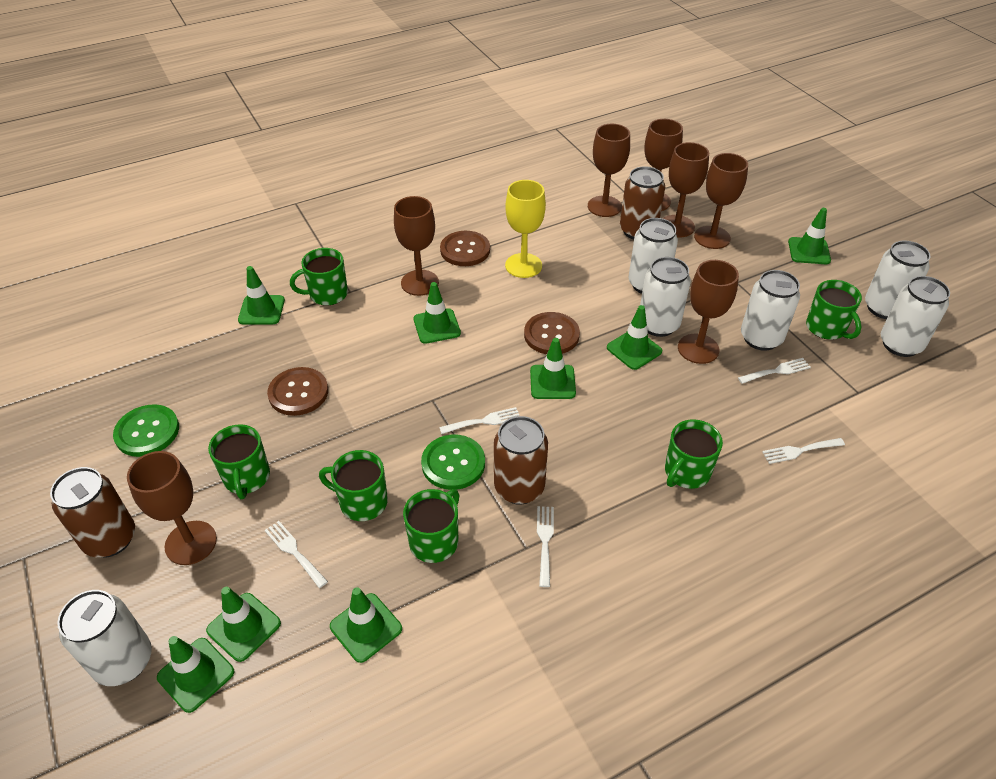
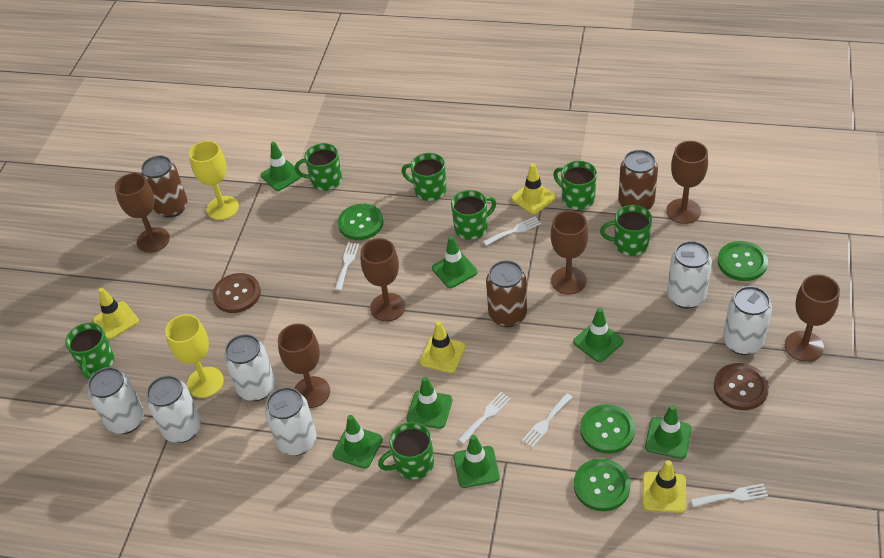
brown button: [267,367,328,416] [440,231,490,266] [524,312,580,354] = 3 -> [212,273,261,313] [714,363,769,410] = 2
brown goblet: [127,451,217,565] [394,196,439,296] [588,124,630,217] [645,119,683,211] [662,142,709,237] [678,260,739,364] [694,153,748,249] = 7 -> [115,173,170,253] [278,324,330,408] [361,238,406,321] [551,210,588,295] [666,141,708,224] [785,274,840,362] = 6
green button: [113,404,179,457] [421,435,485,490] = 2 -> [338,204,384,240] [574,459,630,511] [580,404,635,454] [717,241,768,281] = 4
green mug: [208,424,270,499] [290,248,348,305] [319,450,388,521] [403,489,459,563] [665,419,723,489] [806,280,862,340] = 6 -> [65,323,114,379] [295,143,342,191] [378,422,434,480] [401,153,447,201] [451,190,496,240] [553,161,597,210] [600,205,652,256] = 7
green traffic cone: [157,636,234,713] [206,587,281,662] [238,266,285,324] [330,587,402,663] [413,282,461,344] [530,338,576,399] [607,305,662,370] [788,208,831,264] = 8 -> [261,142,301,191] [333,415,383,469] [407,377,452,429] [432,236,477,288] [454,435,500,488] [573,308,624,362] [645,405,692,459] = 7
yellow goblet: [505,180,546,278] = 1 -> [165,314,224,398] [189,141,239,220] = 2
yellow traffic cone: none = 0 -> [93,288,139,340] [420,321,465,373] [511,163,556,214] [642,460,686,513] = 4

